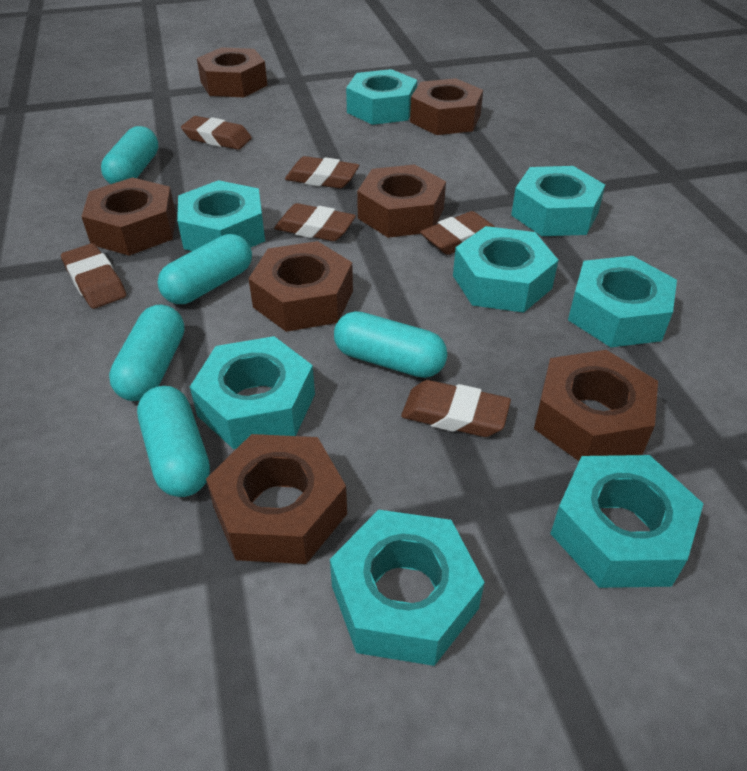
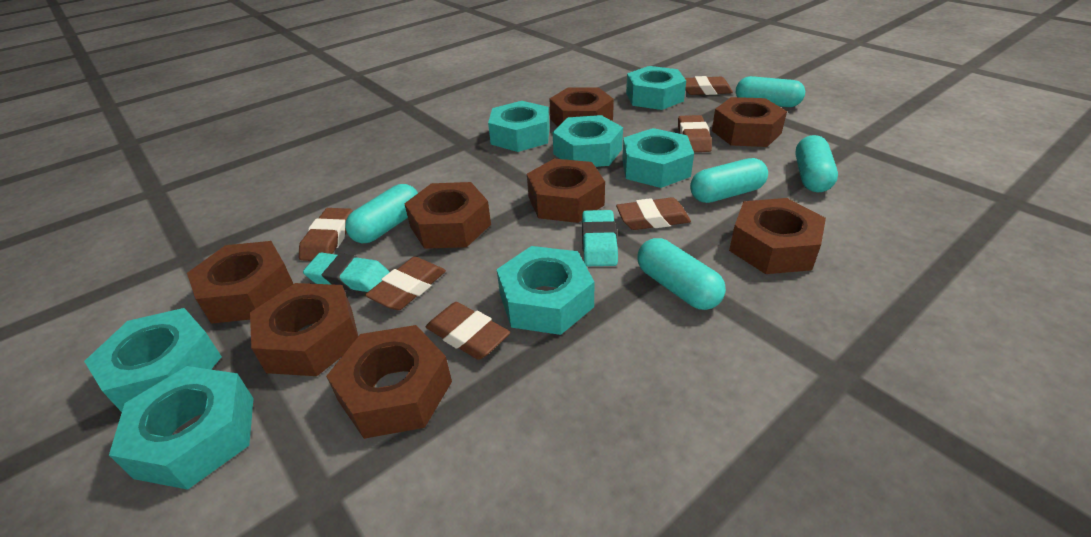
brown nut: [81,177,176,256] [197,47,267,97] [206,434,347,564] [248,241,353,332] [357,164,446,238] [410,78,483,135] [534,350,658,461] = 7 -> [187,241,293,324] [250,283,358,376] [326,325,452,439] [404,182,491,249] [527,159,605,223] [549,87,614,126] [712,97,787,147] [729,198,826,274] = 8
turquoise eraser: none = 0 -> [303,253,389,292] [582,210,618,266] = 2
turquoise nut: [177,180,265,251] [190,336,315,449] [330,510,485,666] [346,69,417,125] [453,226,559,313] [511,166,605,236] [550,455,704,588] [568,256,677,347] = 8 -> [84,308,222,412] [109,366,254,490] [488,101,550,152] [497,246,594,335] [553,115,623,167] [622,128,694,188] [626,66,686,110] = 7

